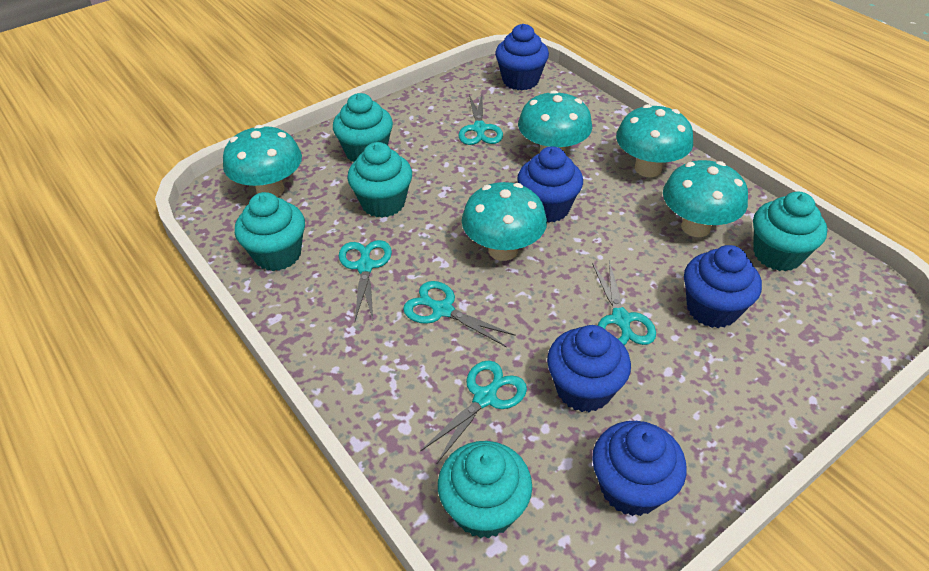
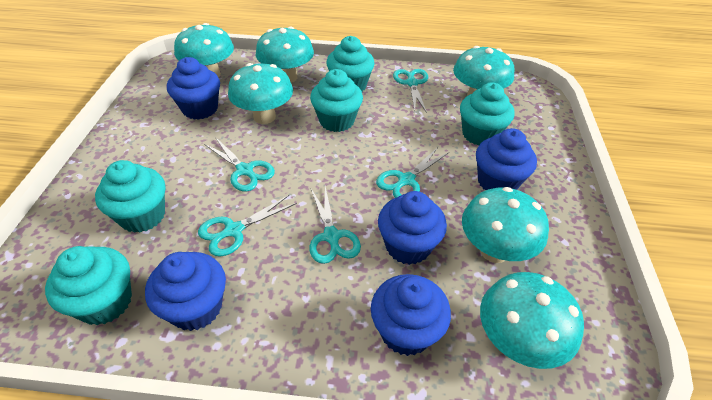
turquoise mushroom: [223,125,302,197] [462,182,547,261] [518,90,592,152] [616,104,693,177] [663,160,748,237] = 5 -> [174,23,234,77] [228,63,293,124] [255,26,314,83] [453,46,515,96] [462,187,549,263] [480,272,584,369] = 6

